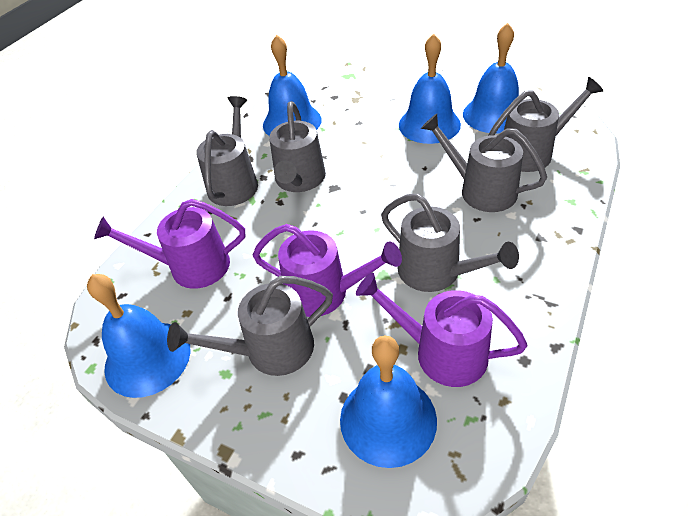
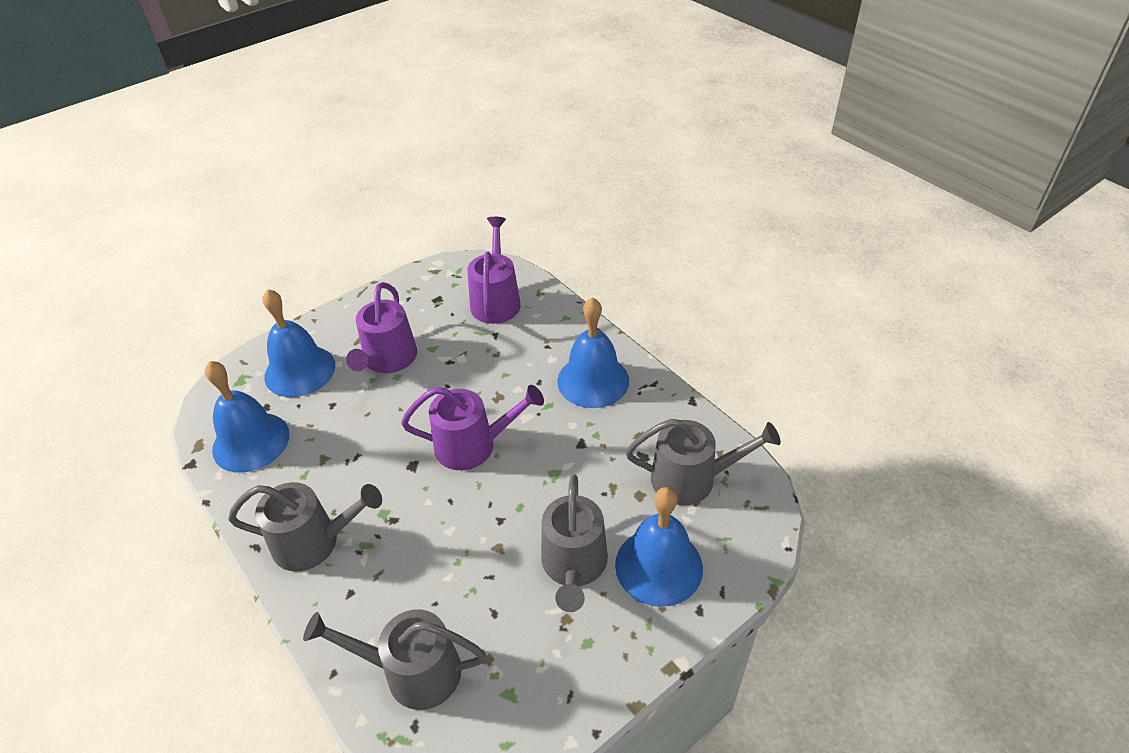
blue bell: [87,274,191,398] [263,35,321,136] [340,336,437,468] [399,34,461,144] [463,23,519,133] = 5 -> [205,361,290,473] [262,289,335,397] [557,297,629,408] [615,487,703,607] = 4
grey watering can: [167,276,333,376] [196,96,258,206] [269,101,326,192] [381,193,519,292] [421,114,547,212] [488,77,604,172] = 6 -> [228,482,382,571] [303,609,486,710] [541,474,608,612] [626,419,781,505] = 4

